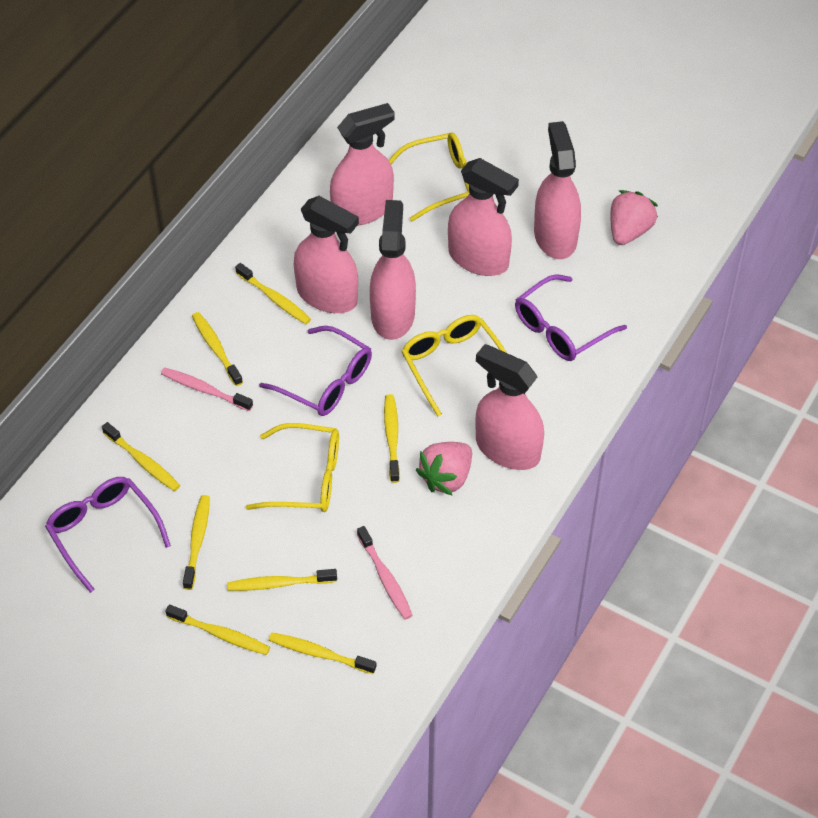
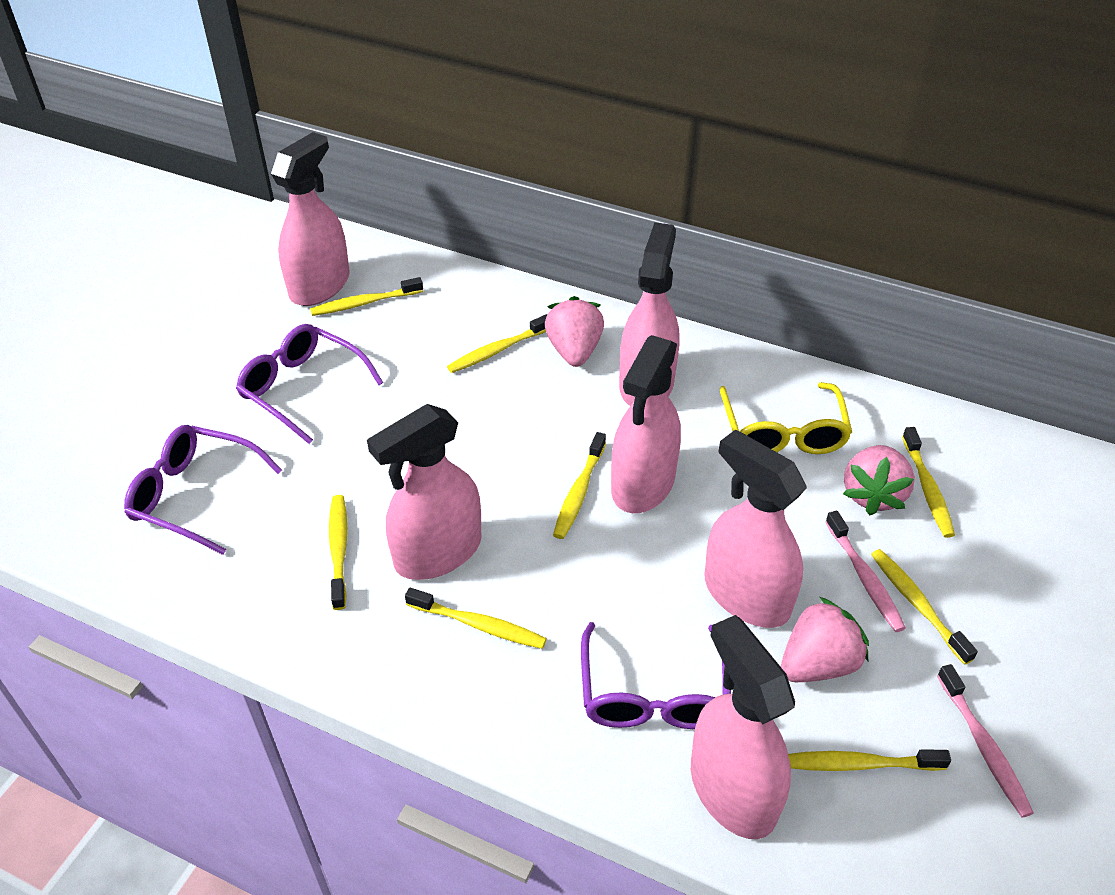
pink strawberry: [416,442,472,496] [610,190,658,245] = 2 -> [545,296,604,367] [781,597,869,682] [843,445,915,515] = 3
yellow glasses: [246,423,339,512] [389,132,469,221] [401,315,507,417] = 3 -> [720,382,852,454] = 1

